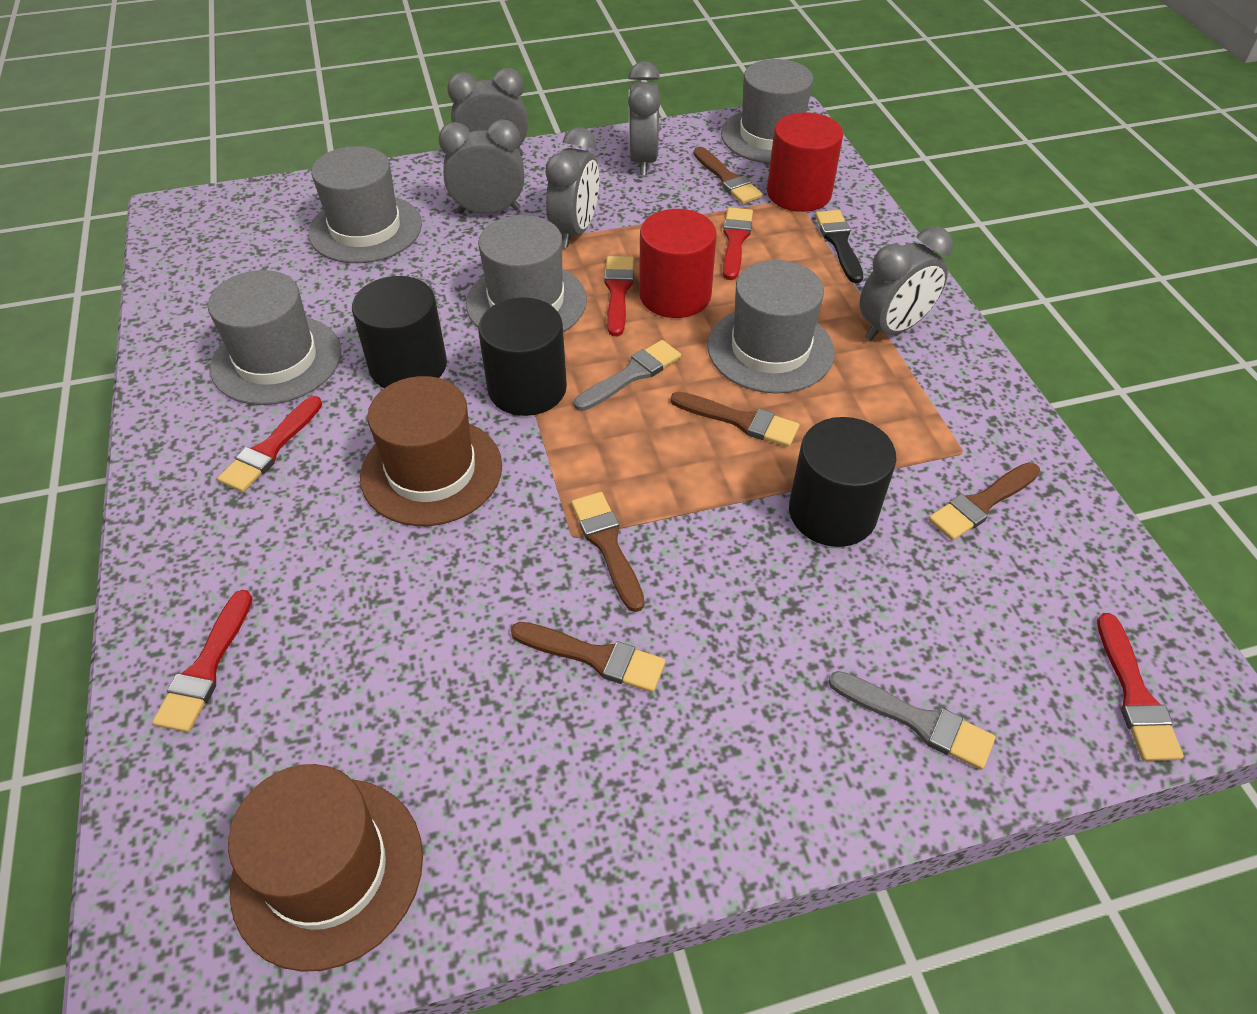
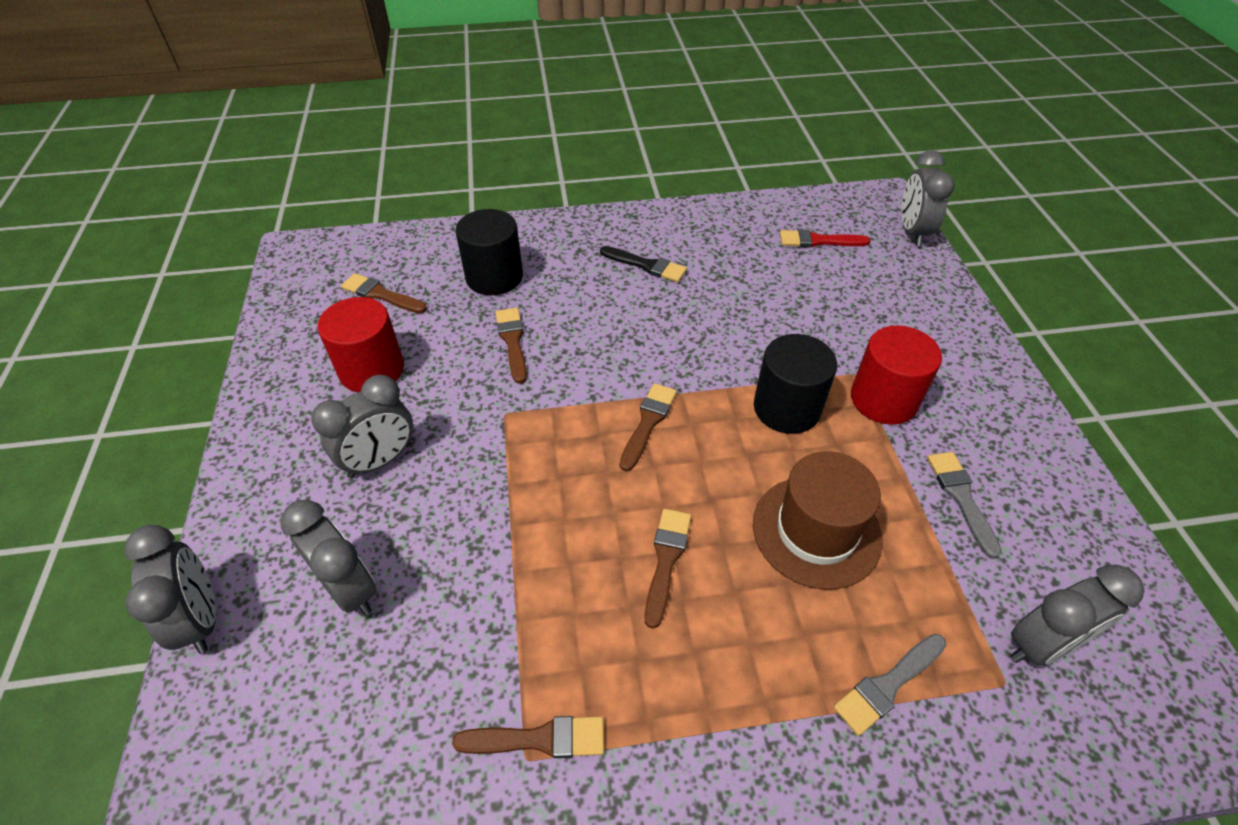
black cylinder: [352,276,447,388] [478,297,567,416] [789,417,896,547] = 3 -> [455,209,523,296] [754,334,837,434] = 2
brown hat: [228,764,423,972] [360,376,502,526] = 2 -> [753,451,883,590] = 1
grey hat: [208,270,341,405] [308,146,422,263] [466,215,587,332] [708,260,835,393] [721,59,813,164] = 5 -> none = 0
red brush: [152,590,253,732] [217,396,322,492] [604,256,634,336] [723,207,753,280] [1097,613,1184,761] = 5 -> [780,229,870,247] = 1

